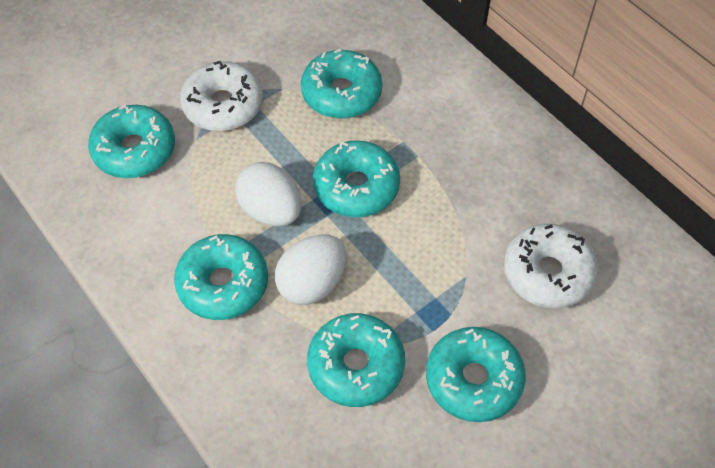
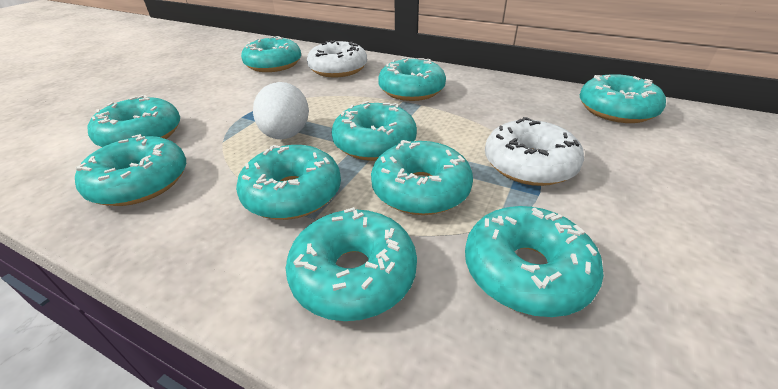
turquoise donut: [88,105,175,178] [174,234,268,320] [301,49,382,119] [307,313,405,407] [313,140,400,217] [426,327,526,422] = 6 -> [75,134,186,206] [87,95,180,147] [236,145,341,220] [241,36,301,72] [286,207,417,321] [331,101,417,161] [371,140,473,215] [378,57,446,101] [465,206,604,317] [580,74,666,123] = 10
white egg: [235,162,302,226] [275,235,347,305] = 2 -> [253,82,309,139] = 1

